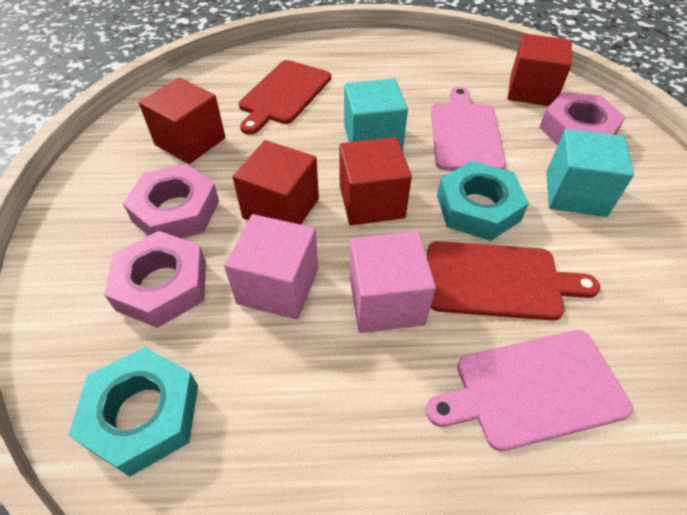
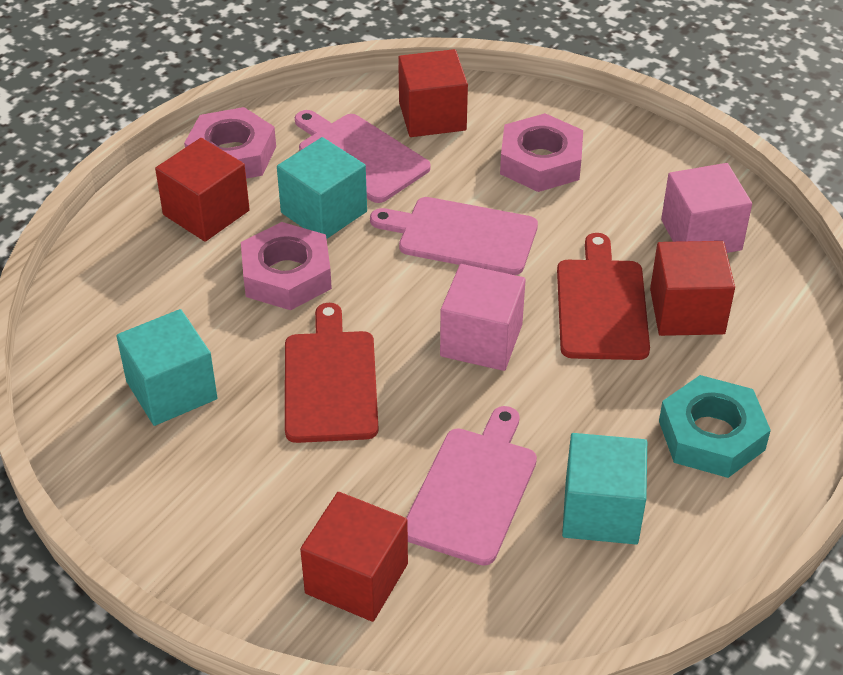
pink cutting board: [426,330,633,451] [431,87,506,171] = 2 -> [295,110,431,203] [370,197,538,275] [406,406,537,566] = 3
turquoise cube: [344,78,408,151] [546,129,634,217] = 2 -> [116,309,217,426] [277,137,367,239] [562,433,647,545] = 3
turquoise nut: [69,347,198,477] [437,161,529,241] = 2 -> [659,375,771,478] = 1

